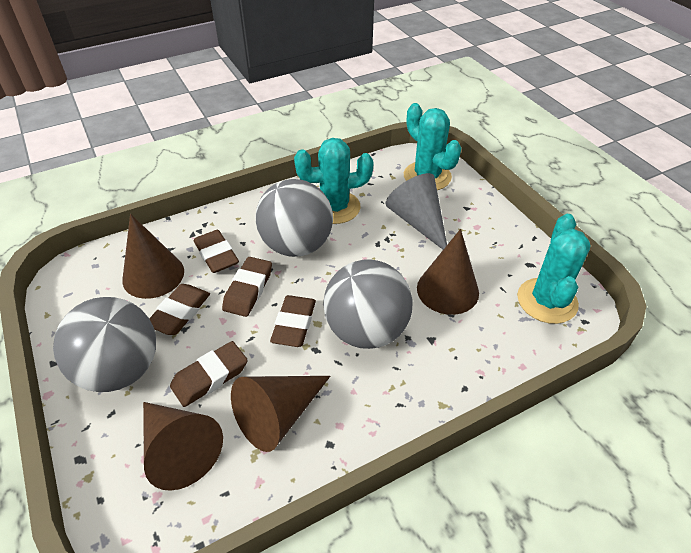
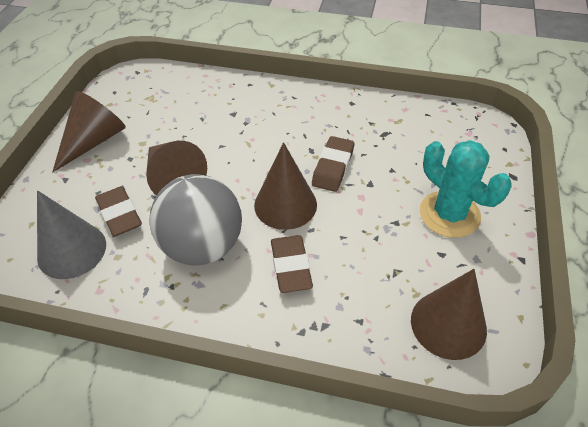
brown eraser: [149,284,210,335] [170,341,248,407] [194,230,239,273] [222,257,272,317] [270,295,316,347] = 5 -> [95,186,142,237] [271,235,313,293] [312,136,354,192] = 3
grey ball: [53,297,156,392] [255,179,333,257] [323,259,412,349] = 3 -> [150,174,242,265] = 1
turquoise cactus: [294,138,374,224] [404,103,461,190] [517,214,591,324] = 3 -> [420,140,511,238] = 1

